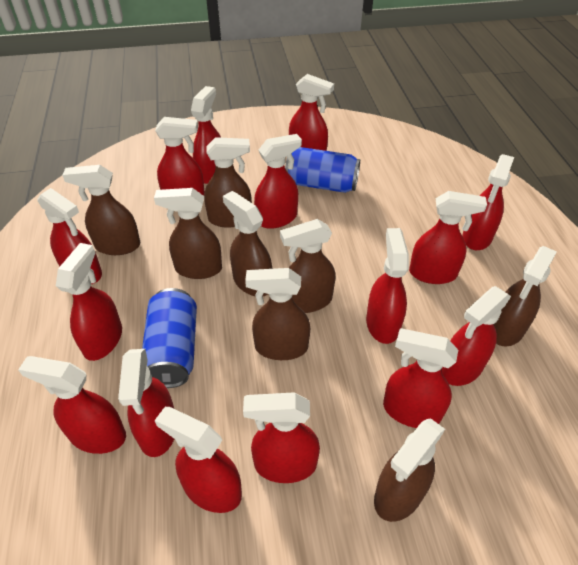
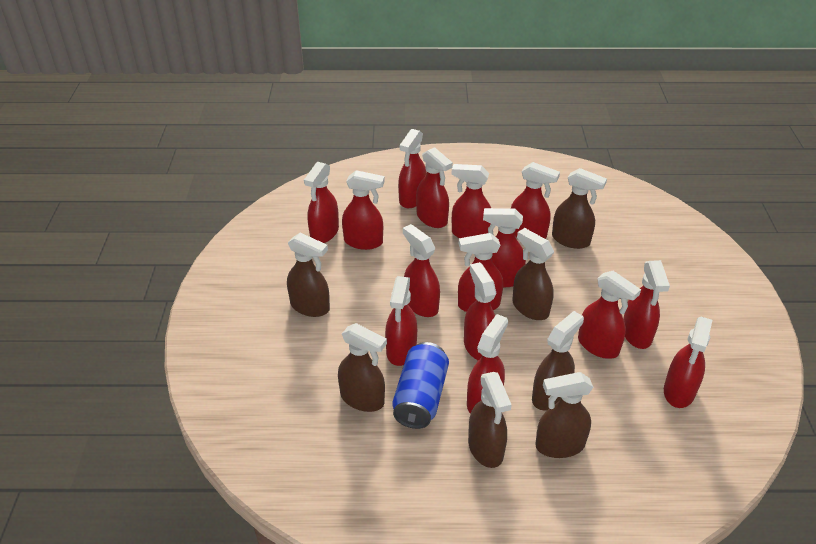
blue can: [142,288,197,388] [285,147,360,193] = 2 -> [392,342,449,429] = 1
brown spray bottle: [62,165,140,255] [154,188,222,279] [204,137,252,228] [223,191,272,296] [245,268,310,360] [280,219,335,313] [374,419,445,522] [493,246,557,346] = 8 -> [287,233,330,317] [338,323,387,412] [468,372,512,468] [512,228,554,320] [532,311,584,411] [535,372,593,458] [552,168,607,249] = 7

